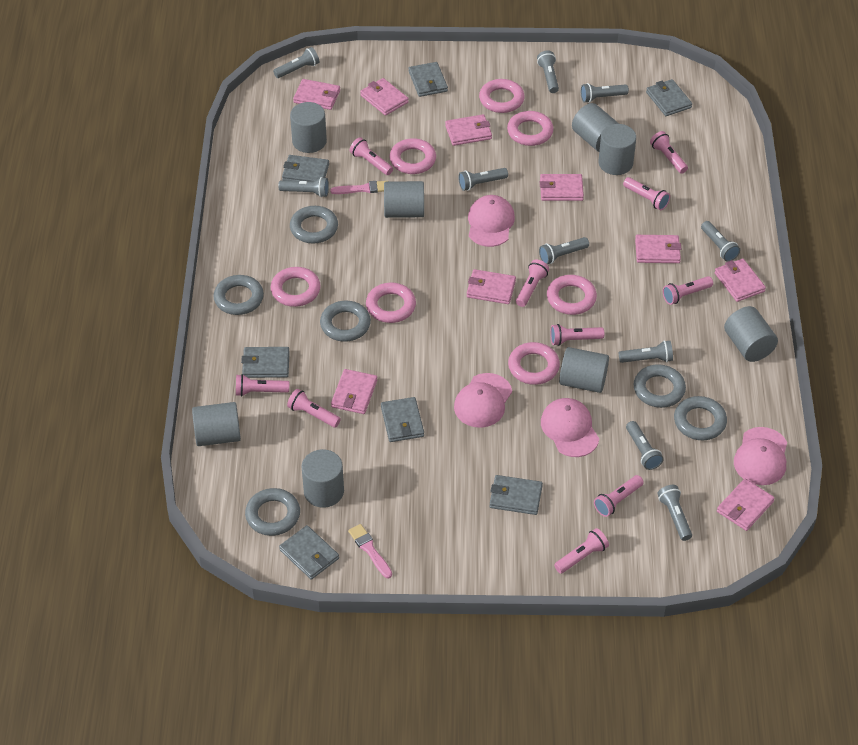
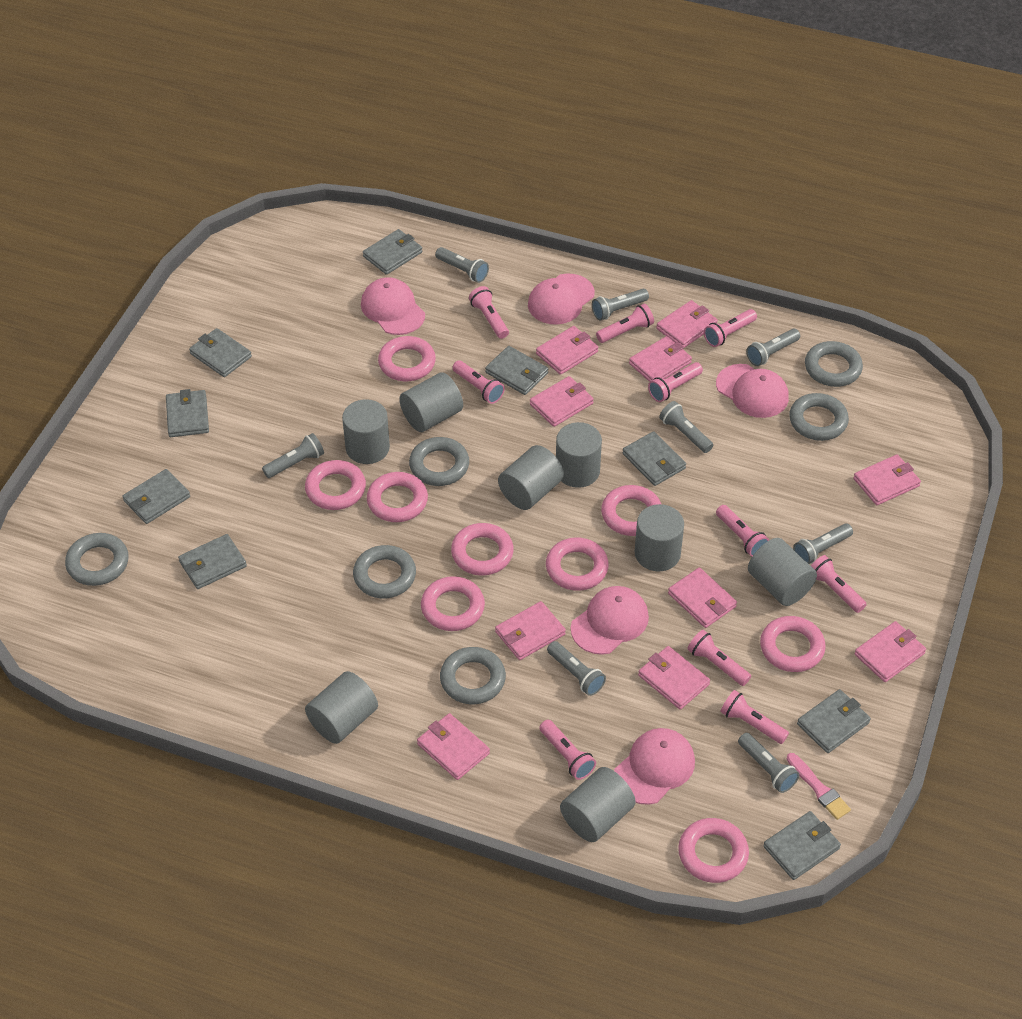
grey flashlight: [273,47,319,78] [278,177,329,197] [458,168,508,191] [537,50,559,93] [539,237,589,264] [581,83,629,103] [619,340,673,363] [626,421,664,470] [657,485,692,541] [701,221,740,262] = 10 -> [262,433,324,478] [435,247,489,283] [547,641,606,696] [592,289,649,320] [659,401,713,453] [738,733,799,793] [746,329,800,366] [793,523,853,564] = 8
grey wallet: [241,347,290,378] [279,525,339,580] [282,155,329,181] [381,397,424,442] [409,62,448,97] [490,475,543,515] [646,79,692,116] = 7 -> [122,469,190,524] [166,389,209,437] [178,534,247,589] [189,328,252,377] [363,229,422,275] [485,346,548,395] [622,431,686,486] [763,811,841,880] [797,689,871,753] = 9
pink brush: [330,181,389,194] [348,524,392,578] = 2 -> [787,753,851,820] = 1
pink cap: [454,373,512,428] [468,195,515,247] [541,398,599,457] [734,427,787,485] = 4 -> [361,277,425,335] [528,274,595,325] [571,586,649,655] [614,728,695,805] [716,364,789,418] = 5
pink ring: [271,267,320,307] [366,283,416,323] [389,138,436,174] [479,79,525,113] [507,111,553,146] [508,342,560,385] [547,275,597,315] = 7 -> [305,460,366,510] [367,472,428,522] [378,336,436,381] [421,576,485,631] [451,523,514,575] [546,537,609,591] [601,485,661,536] [678,818,749,883] [760,616,826,672] = 9
pink wallet: [293,79,340,110] [331,369,377,414] [360,78,409,116] [445,114,492,146] [466,269,516,304] [540,174,584,201] [635,235,681,263] [714,259,766,302] [717,479,775,531] = 9 -> [417,713,490,780] [495,601,566,660] [530,376,594,427] [536,326,598,375] [629,336,692,382] [638,646,710,710] [656,300,718,348] [668,568,737,628] [853,455,921,505] [854,621,926,682] = 10

